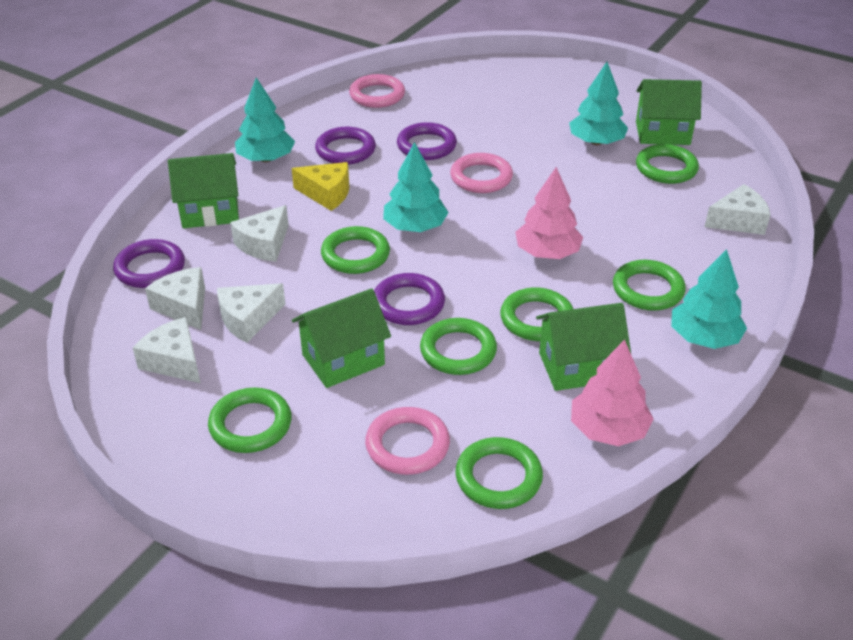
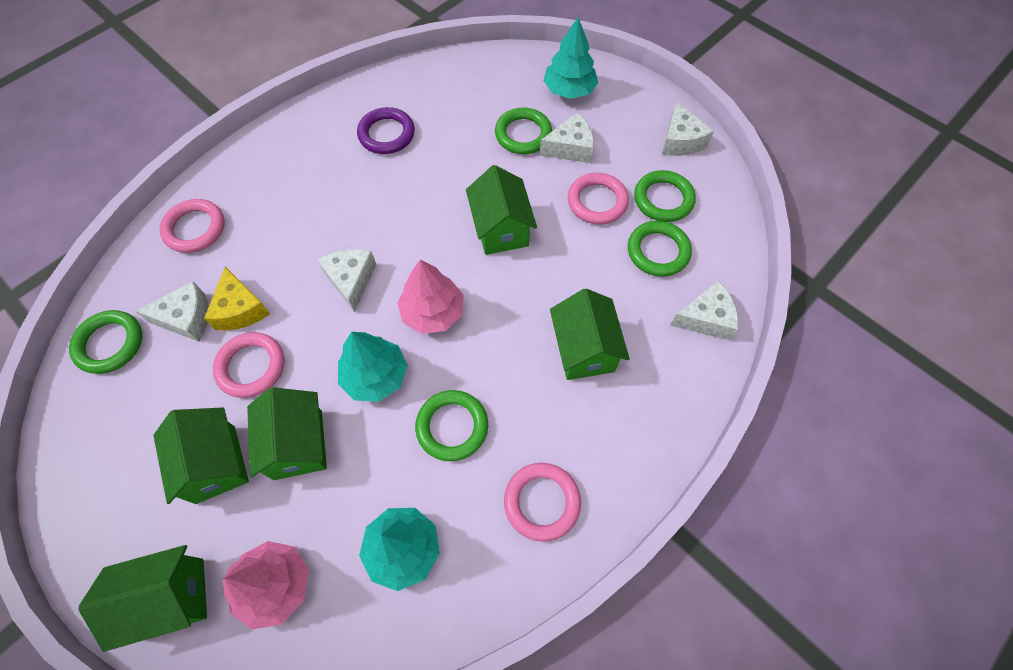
green house: [168,153,239,228] [292,288,391,388] [536,303,631,391] [636,79,702,145] = 4 -> [78,545,207,652] [153,407,249,504] [247,387,327,480] [466,165,537,255] [550,289,630,380] = 5
green ring: [208,387,291,453] [321,226,390,274] [420,318,497,375] [456,437,543,509] [500,287,573,341] [613,260,686,311] [636,144,699,184] = 7 -> [69,310,142,374] [415,390,488,461] [495,108,552,154] [628,221,692,277] [634,170,696,222] = 5
pink ring: [349,74,405,108] [365,407,450,475] [450,153,513,193] = 3 -> [159,199,225,253] [213,332,284,398] [504,463,581,542] [568,173,629,224] = 4
purple ring: [113,239,185,288] [315,127,376,165] [374,273,445,325] [397,122,457,160] = 4 -> [357,107,415,154] = 1
turquoise tree: [235,77,295,162] [383,142,449,232] [569,62,628,145] [671,249,747,349] = 4 -> [338,332,408,402] [359,508,440,591] [543,18,598,99] = 3

